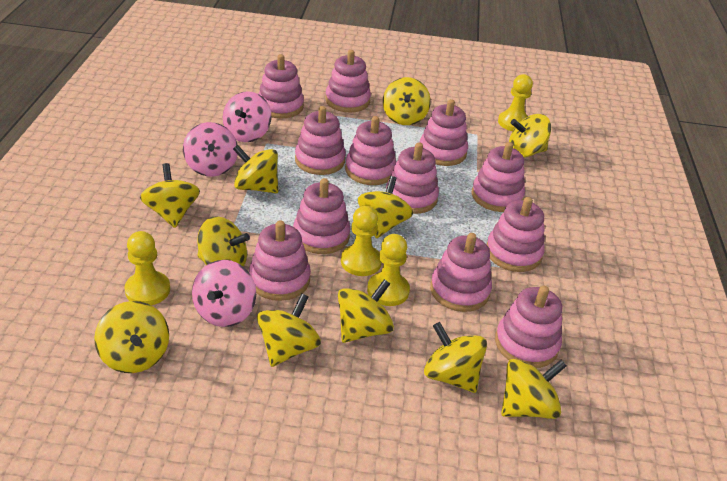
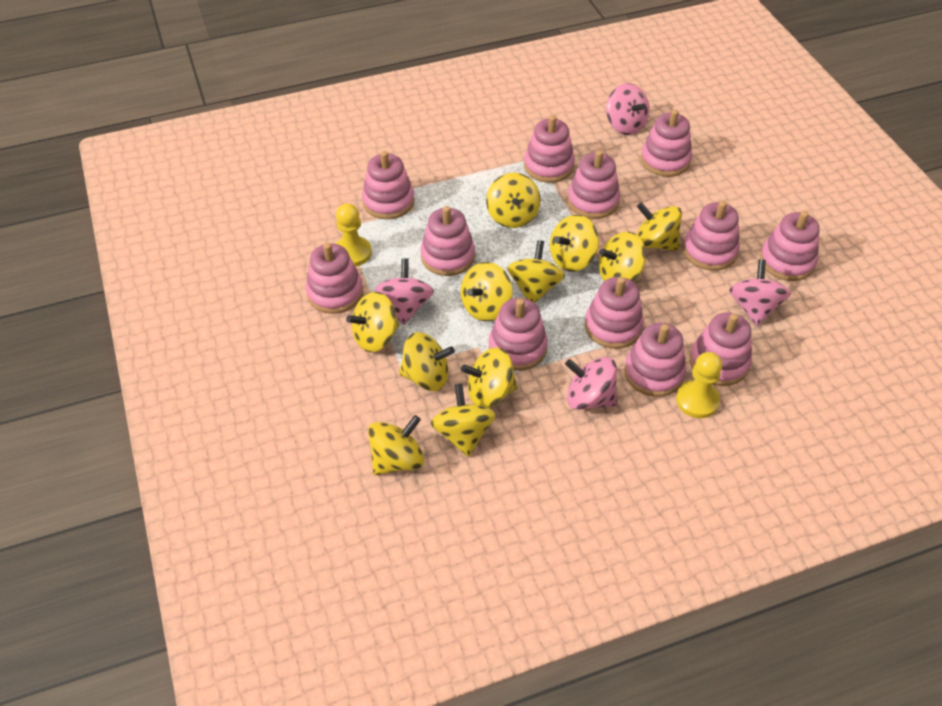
pink spinning top: [183,122,238,177] [192,260,256,327] [223,91,271,142] = 3 -> [375,258,434,325] [565,357,617,410] [606,83,649,135] [729,259,791,326] = 4
yellow pawn: [125,231,170,305] [341,206,381,276] [367,234,410,306] [498,74,533,131] = 4 -> [336,203,372,267] [676,352,722,418] = 2

